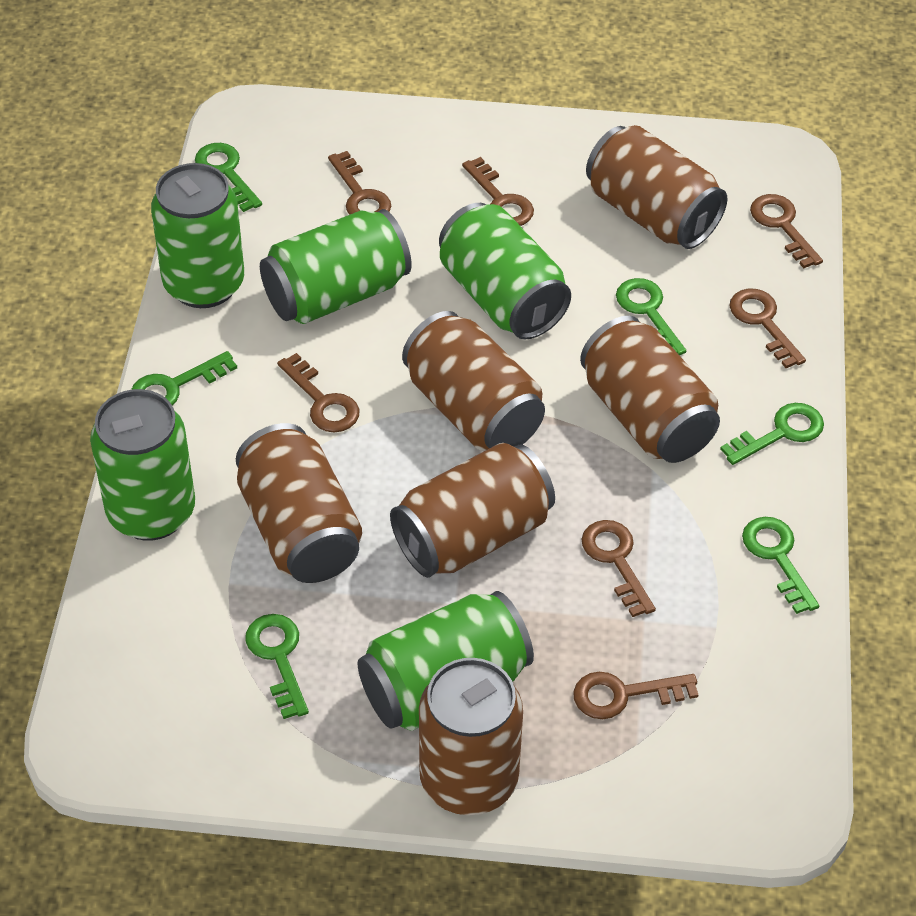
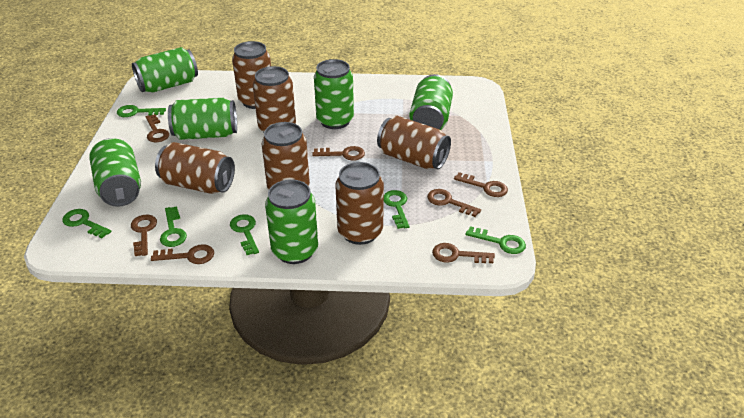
green can: [90,389,195,541] [151,163,244,308] [260,209,411,324] [358,591,534,731] [439,203,571,339] = 5 -> [89,138,141,207] [132,47,198,93] [168,98,237,140] [265,179,318,264] [314,59,354,129] [410,74,453,130] = 6

